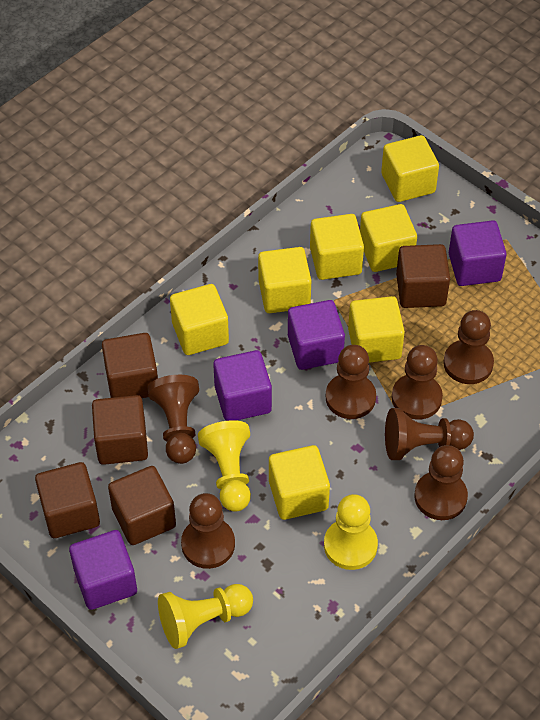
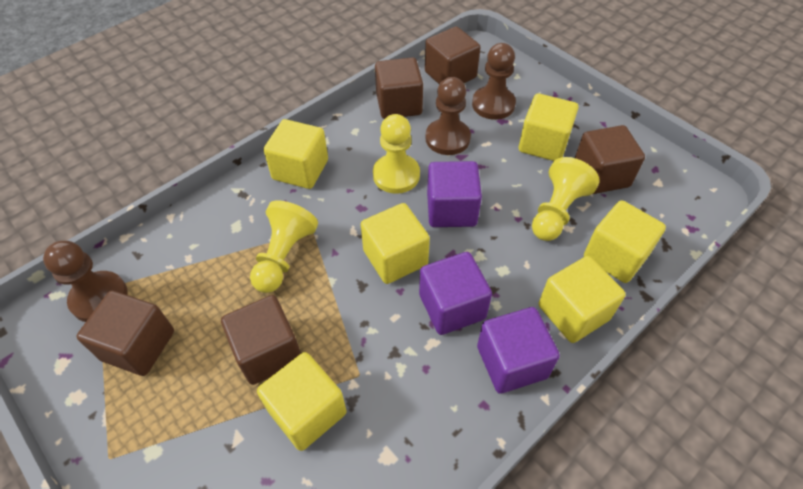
brown pawn: [148,375,199,464] [181,493,235,569] [326,345,376,419] [385,408,474,460] [392,345,443,420] [414,445,468,520] [443,310,494,384] = 7 -> [43,241,128,322] [425,77,471,155] [472,43,516,120] = 3
purple cube: [69,530,137,610] [213,350,272,421] [288,300,345,370] [449,220,507,286] = 4 -> [419,252,492,335] [427,161,482,227] [477,307,560,394] = 3
yellow cube: [170,284,229,355] [258,247,311,313] [269,445,330,520] [310,214,364,280] [348,296,405,363] [360,204,417,272] [381,135,439,202] = 7 -> [257,352,347,451] [264,119,328,189] [361,203,430,284] [519,93,578,161] [539,256,626,343] [584,200,666,283] = 6

